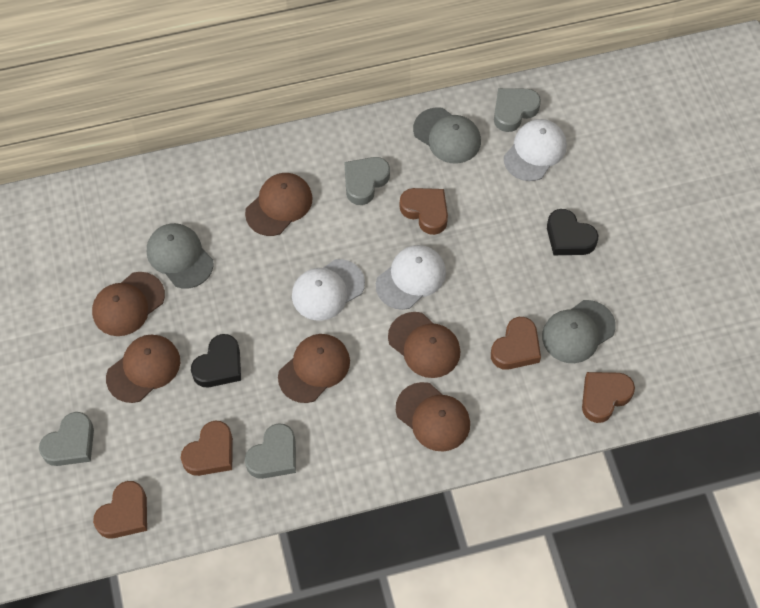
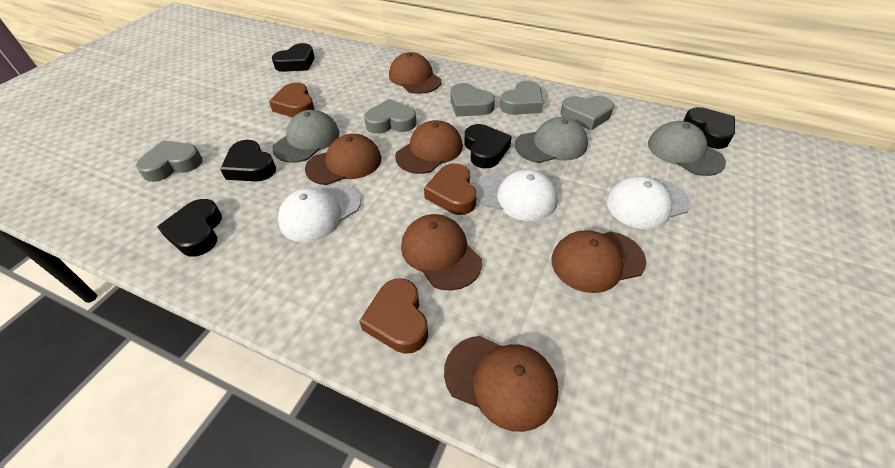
black heart: [191,334,241,387] [547,209,598,255] = 2 -> [157,199,222,257] [220,140,276,182] [272,43,314,72] [465,124,512,168] [683,107,735,149] = 5
brown heart: [93,481,147,538] [181,420,233,476] [400,188,448,235] [491,317,541,370] [582,372,635,423] = 5 -> [269,82,314,117] [359,278,428,354] [424,163,477,215] = 3
grey heart: [39,412,94,466] [245,423,296,479] [344,157,390,205] [494,88,541,132] = 4 -> [136,140,203,182] [364,99,416,134] [450,83,495,116] [500,81,543,115] [561,96,614,130] = 5

